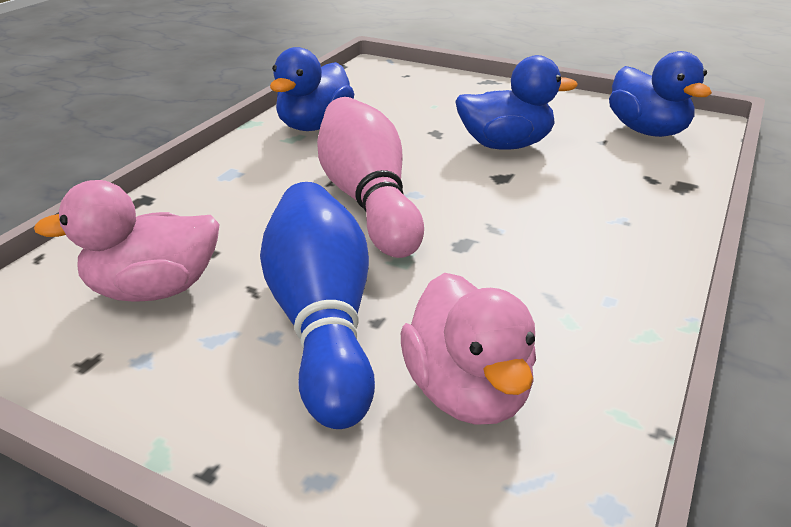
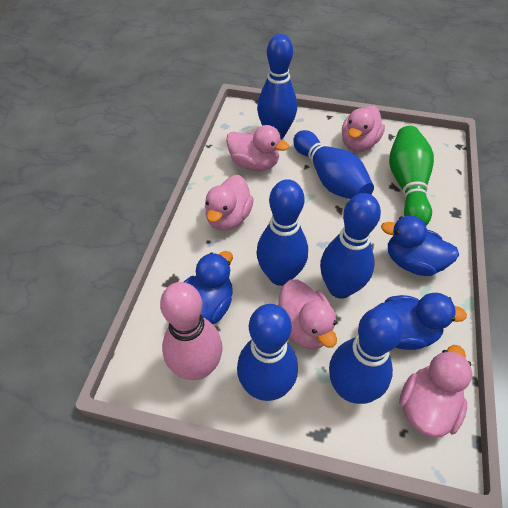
blue bowling pin: [260,182,375,429] = 1 -> [237,304,298,401] [256,179,308,286] [257,34,297,139] [293,130,374,199] [320,193,381,299] [329,307,403,404] = 6
green bowling pin: none = 0 -> [389,126,434,226] = 1
pink duck: [34,180,220,302] [401,273,536,425] = 2 -> [205,175,254,231] [226,125,289,171] [278,279,337,349] [342,106,385,152] [399,345,472,437] = 5

